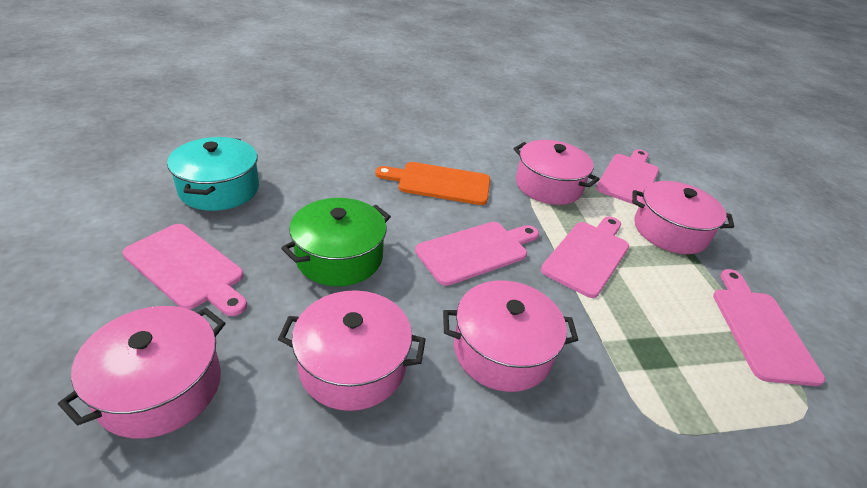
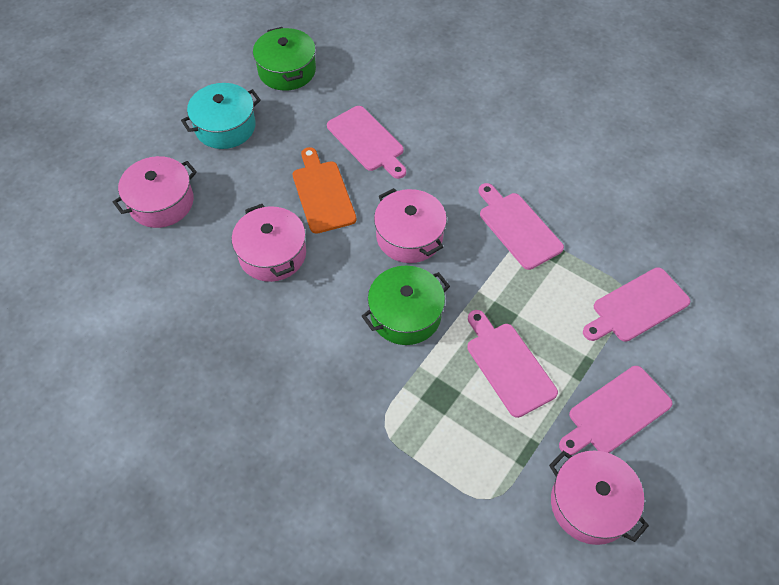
green pot: [281,198,391,286] = 1 -> [253,27,316,91] [362,266,450,345] = 2
pink pot: [58,306,225,439] [278,290,426,411] [443,281,578,392] [513,140,600,205] [632,181,734,254] = 5 -> [113,156,197,228] [232,204,306,282] [374,188,447,263] [549,450,649,545] = 4

